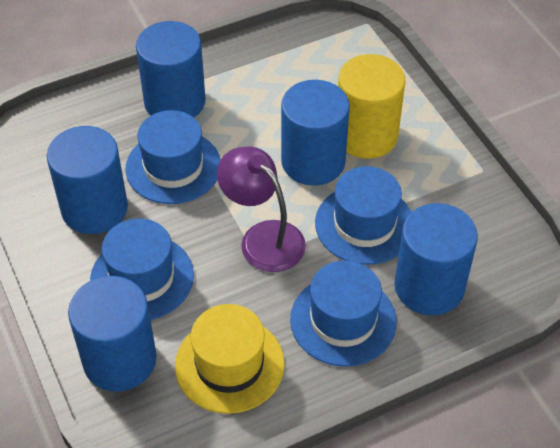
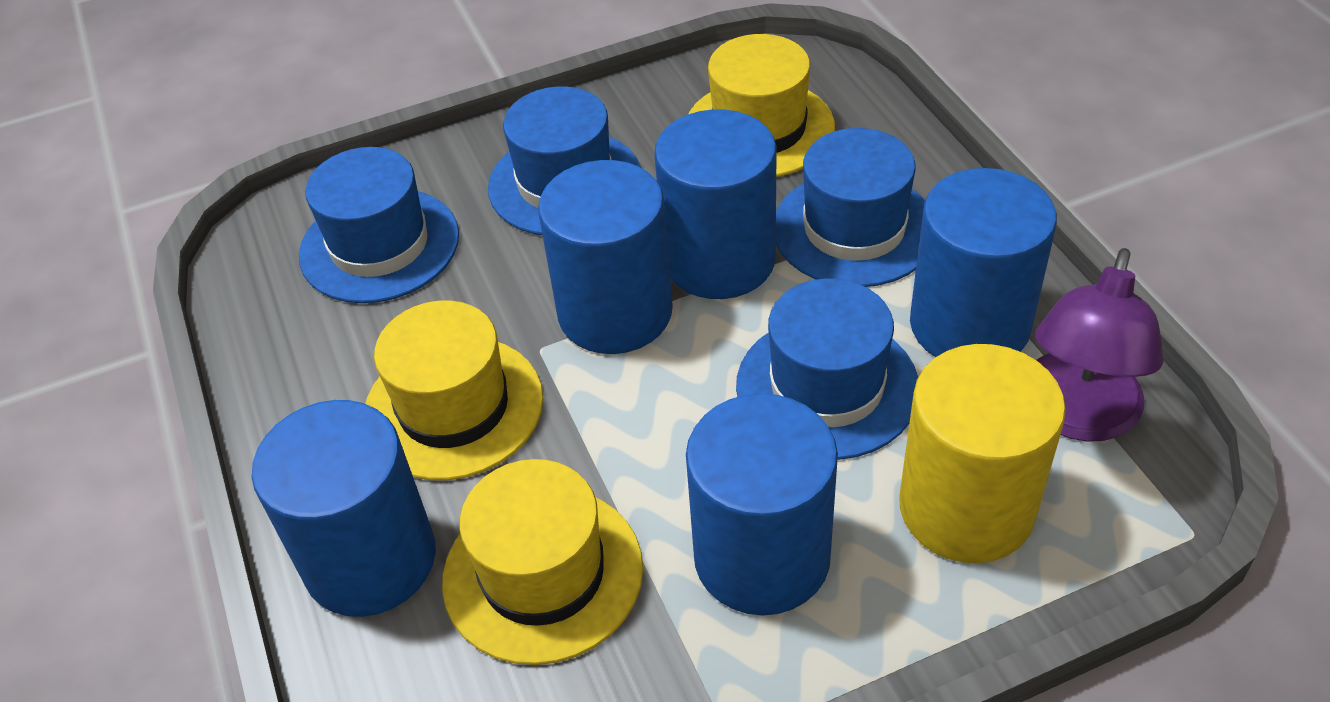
yellow hat: [175,304,285,414] = 1 -> [365,300,543,480] [442,459,643,665] [688,34,835,177] = 3

